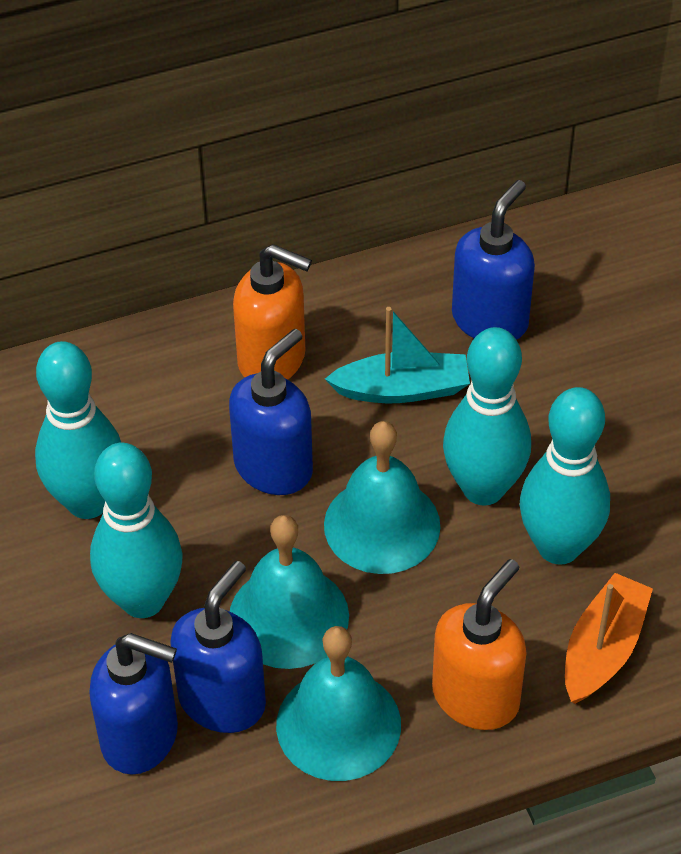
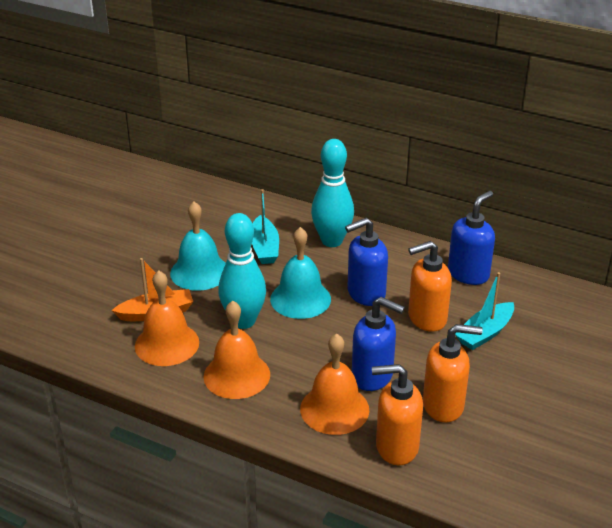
blue soap dispenser: [89,633,178,775] [170,561,266,733] [229,329,313,495] [452,180,535,340] = 4 -> [345,218,388,306] [352,297,405,391] [448,191,495,285] = 3
orange bell: none = 0 -> [135,271,199,366] [204,301,270,399] [300,334,369,435] = 3
orange soap dispenser: [233,244,312,379] [432,559,527,730] = 2 -> [372,364,423,465] [408,241,452,332] [423,324,483,423] = 3
turquoise bell: [230,515,349,669] [276,626,401,781] [324,421,440,574] = 3 -> [170,201,226,291] [270,227,331,319] = 2
turquoise boat: [325,307,470,403] = 1 -> [252,189,279,264] [455,272,514,350] = 2
turquoise bowling pin: [35,341,121,519] [90,443,183,618] [443,327,531,505] [520,387,610,565] = 4 -> [218,213,266,329] [311,139,354,247] = 2

